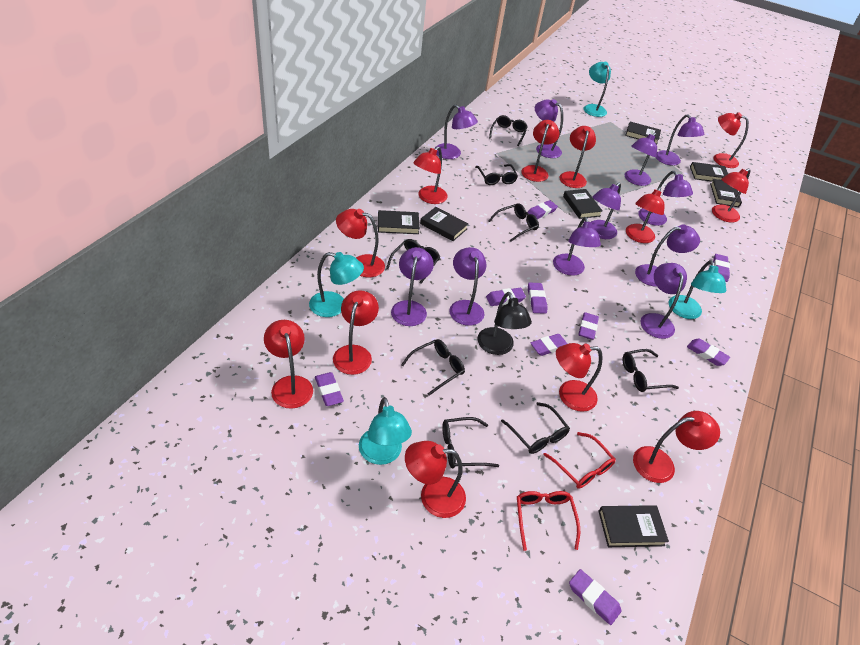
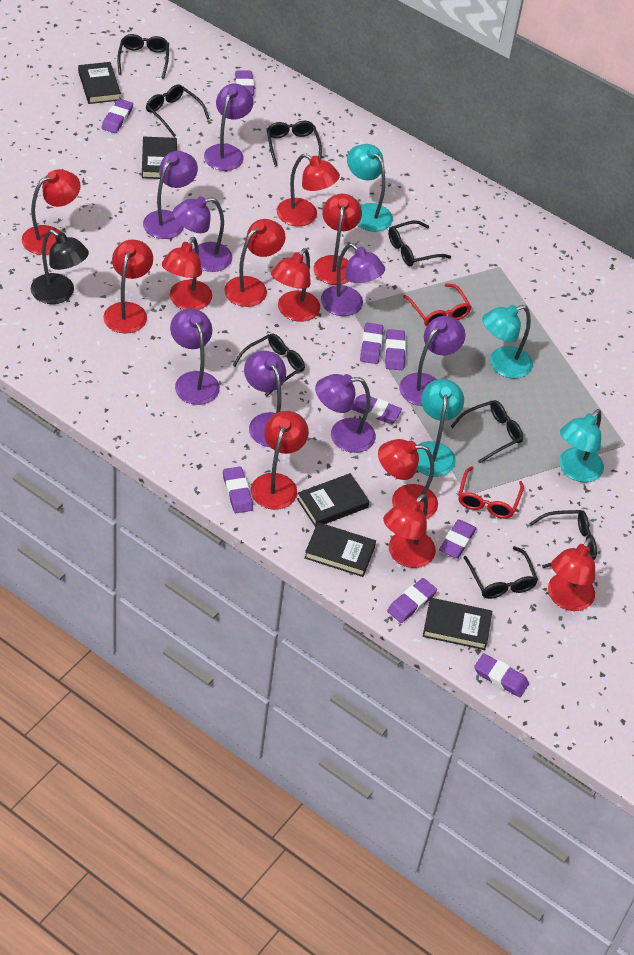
black book: [378,210,420,234] [420,207,468,241] [563,189,603,219] [598,505,669,547] [625,121,661,144] [690,162,728,181] [710,179,742,207] = 7 -> [78,62,121,104] [142,136,177,179] [297,473,369,527] [304,522,376,577] [423,598,492,650] = 5
purple lamp: [391,247,434,326] [434,105,478,159] [449,247,486,326] [535,99,563,158] [553,217,601,276] [591,183,621,239] [625,133,657,186] [635,224,700,287] [638,171,693,226] [640,263,687,339] [656,114,705,166] = 11 -> [143,151,198,239] [170,309,220,405] [173,196,232,272] [204,84,254,171] [244,351,286,447] [315,374,376,453] [321,243,385,316] [399,316,465,406] = 8
red lamp: [264,320,313,409] [333,290,379,375] [336,209,385,277] [405,441,466,518] [413,146,448,204] [521,120,560,182] [556,343,603,412] [559,126,596,188] [626,187,665,243] [633,411,720,483] [712,168,751,223] [714,112,749,168] = 12 -> [22,169,80,255] [103,239,153,334] [162,237,212,310] [224,219,285,307] [251,411,309,510] [271,248,320,322] [277,154,340,226] [313,194,362,285] [378,439,438,519] [383,494,436,568] [548,538,595,611] = 11

